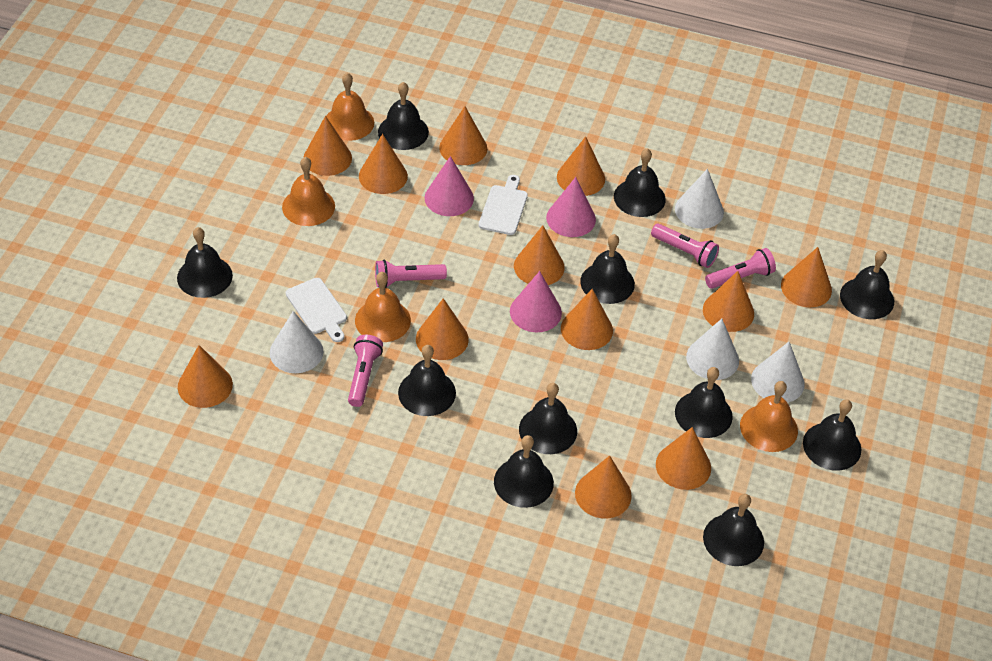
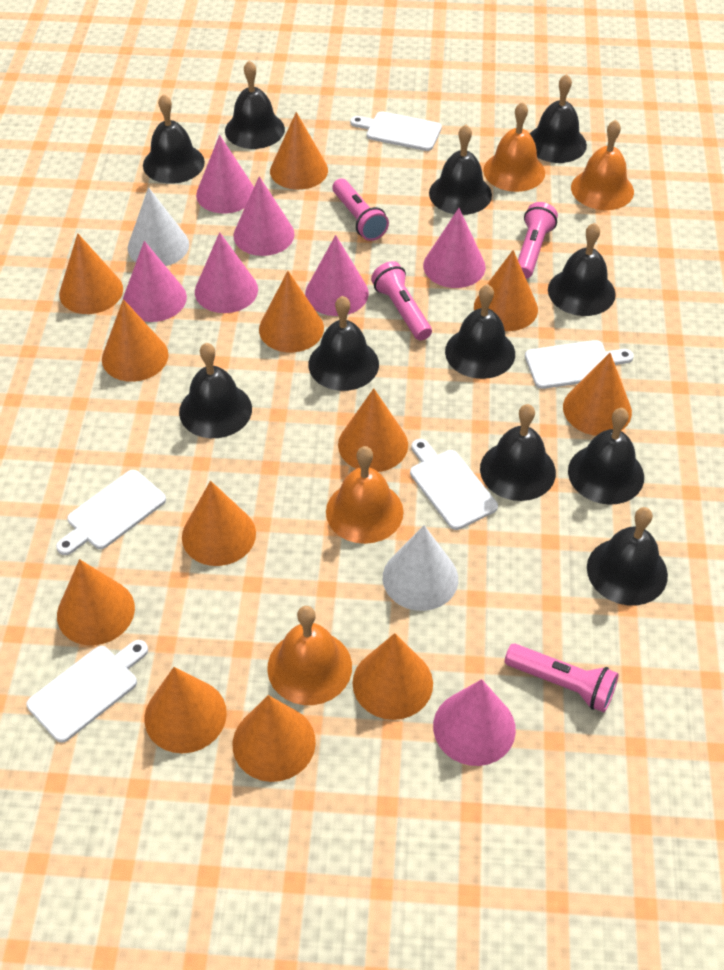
pink cone: [425,156,474,216] [510,271,562,332] [546,177,596,237] = 3 -> [123,241,187,322] [195,232,258,313] [196,135,254,213] [233,176,294,256] [305,235,369,316] [423,208,486,288] [433,679,516,766] = 7
white cone: [270,311,324,373] [675,169,724,229] [686,319,739,380] [751,342,805,403] = 4 -> [128,187,189,266] [383,525,458,611] = 2
white cutting board: [286,278,347,342] [479,175,528,235] = 2 -> [26,640,148,743] [56,470,166,555] [350,111,442,151] [410,439,498,530] [525,340,634,389] = 5

